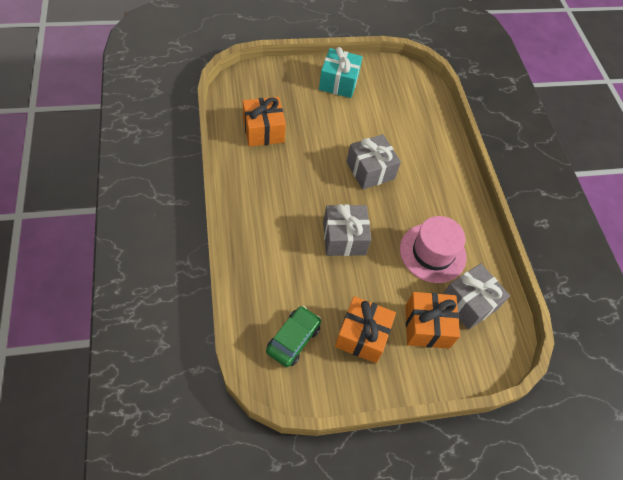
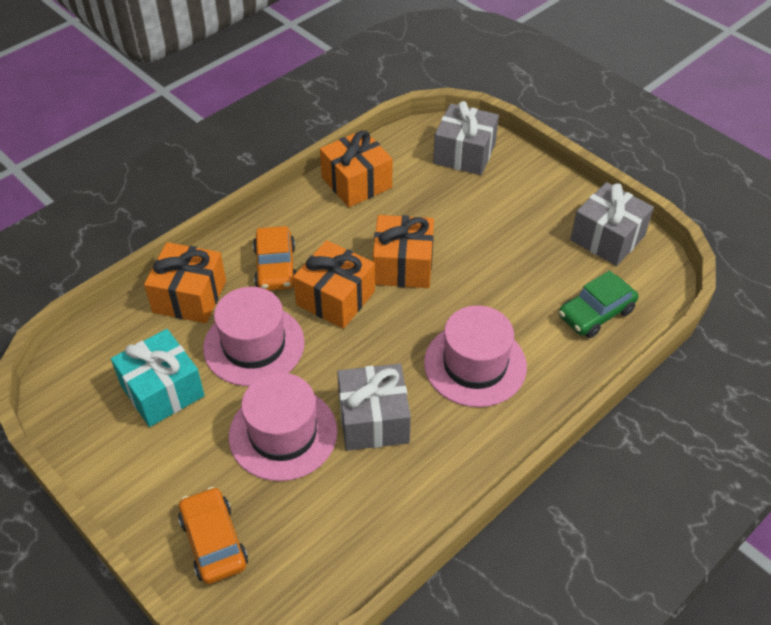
orange car: none = 0 -> [178,487,248,584] [253,226,296,291] = 2
orange gift: [243,97,286,147] [335,296,396,363] [405,292,460,349] = 3 -> [144,242,226,323] [293,240,375,329] [320,130,392,207] [373,215,434,288] = 4
pink hat: [400,216,466,283] = 1 -> [203,287,305,386] [229,373,337,481] [424,305,527,407] = 3

